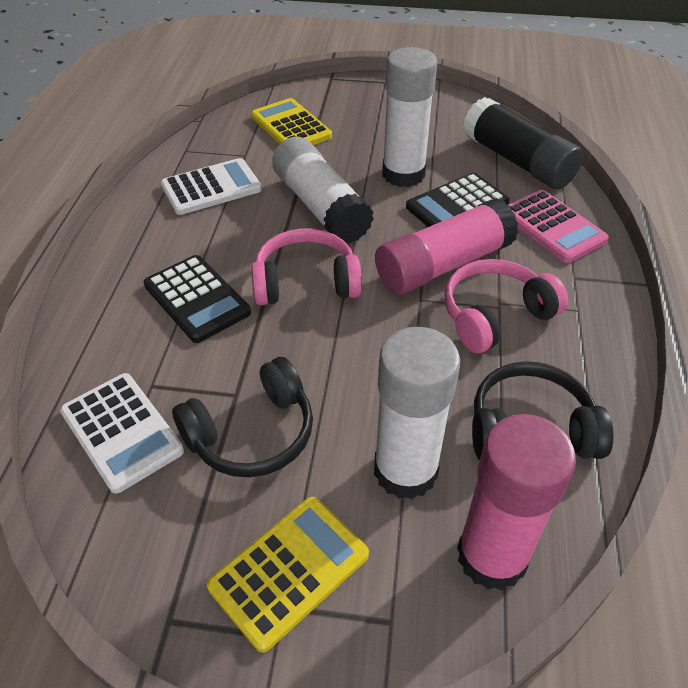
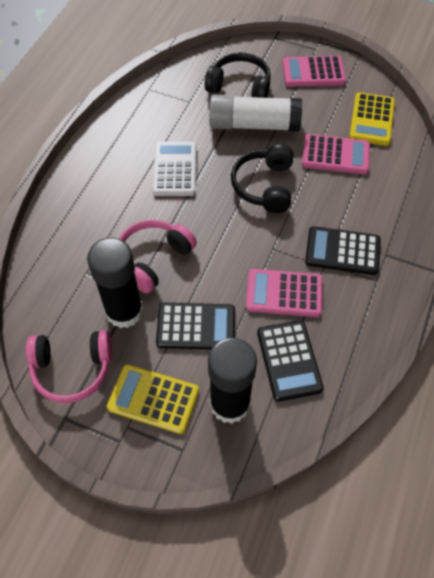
black calculator: [144,255,251,343] [406,173,510,227] = 2 -> [156,303,235,349] [257,320,324,402] [305,226,381,275] = 3
black glue stick: [463,97,583,189] = 1 -> [87,237,143,328] [208,338,257,424] = 2
pink calculator: [508,190,609,263] = 1 -> [246,269,323,317] [282,56,346,87] [302,134,370,174] = 3
pink glue stick: [375,198,519,295] [457,414,576,590] = 2 -> none = 0
white calculator: [60,373,184,494] [161,158,262,215] = 2 -> [153,142,197,196] = 1
white glue stick: [272,137,374,244] [374,327,460,499] [382,47,437,187] = 3 -> [209,95,302,131] = 1

